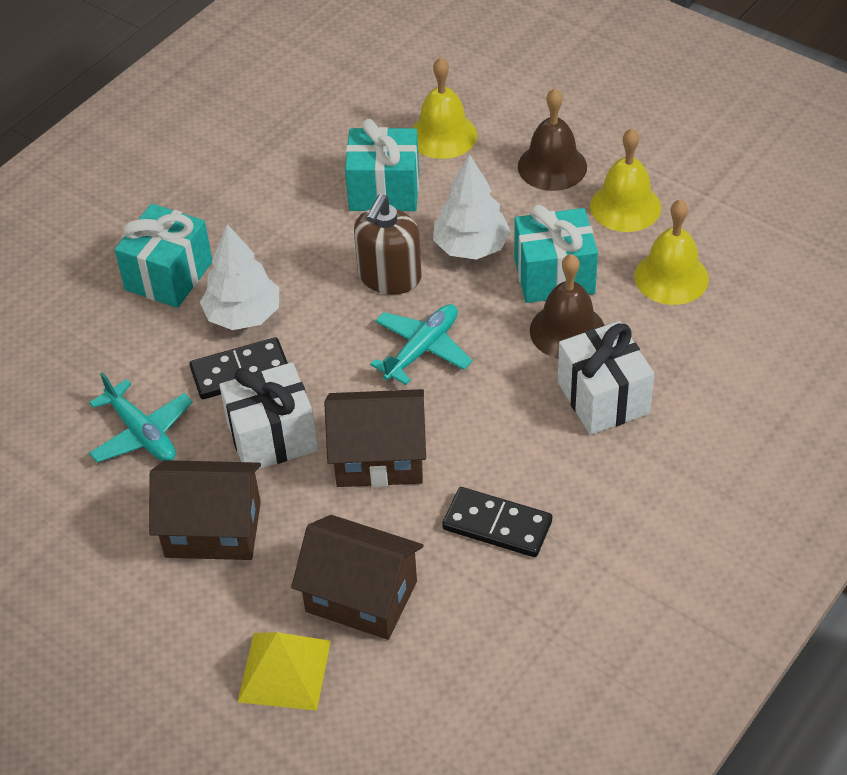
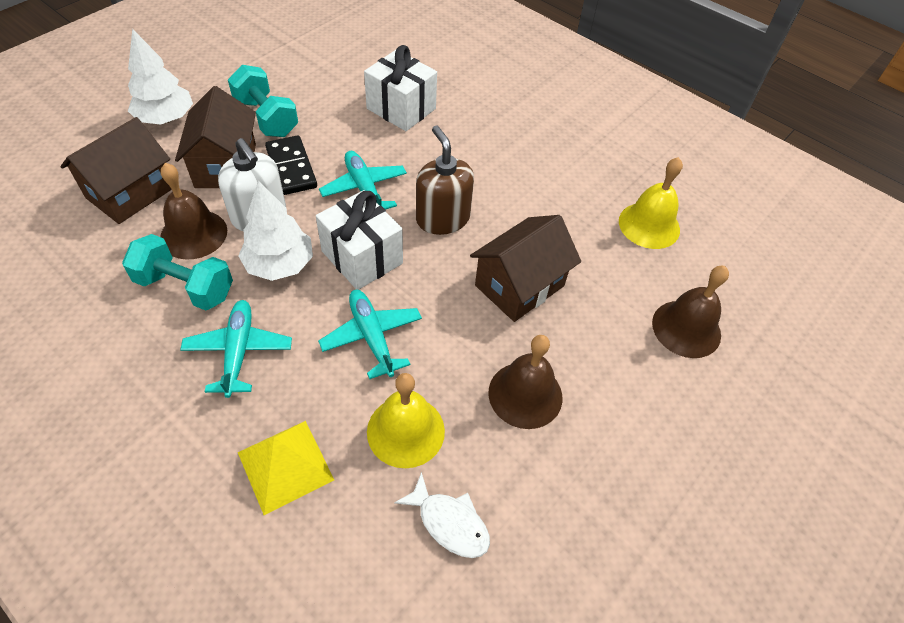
black domino: [189,337,288,399] [442,487,552,557] = 2 -> [265,136,317,195] = 1
brown bell: [518,88,587,191] [530,254,605,359] = 2 -> [160,163,227,259] [488,335,562,429] [652,266,729,358] = 3
turquoise dumbbell: none = 0 -> [122,234,233,310] [228,65,298,137] = 2
turquoise gift: [115,204,212,308] [345,119,419,211] [514,205,598,303] = 3 -> none = 0
turquoise plane: [89,372,193,463] [370,304,472,385] = 2 -> [180,300,292,398] [318,290,422,379] [319,151,407,210] = 3
white fish: none = 0 -> [394,472,490,558] = 1
white soap dispenser: none = 0 -> [218,138,286,231] = 1
yellow bell: [412,57,477,159] [590,128,661,232] [634,199,709,305] = 3 -> [367,373,445,468] [619,157,683,249] = 2

